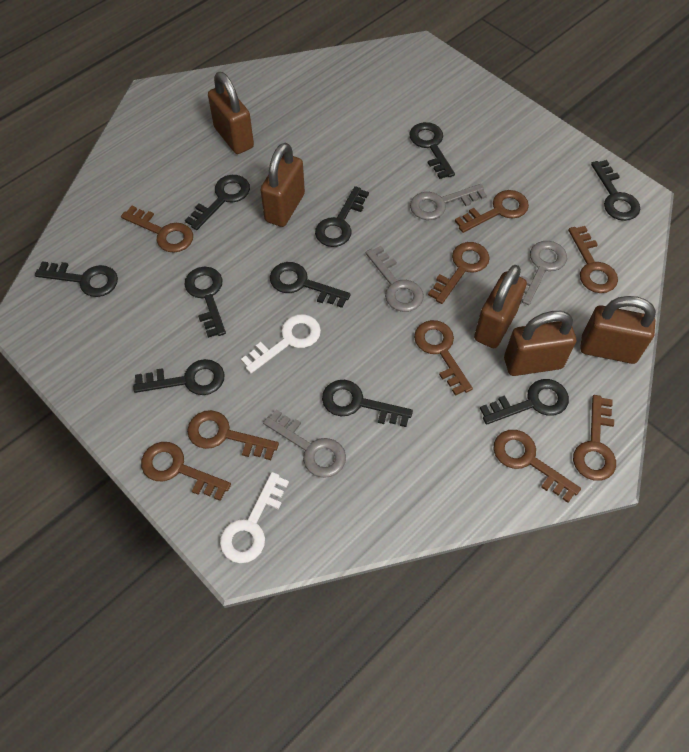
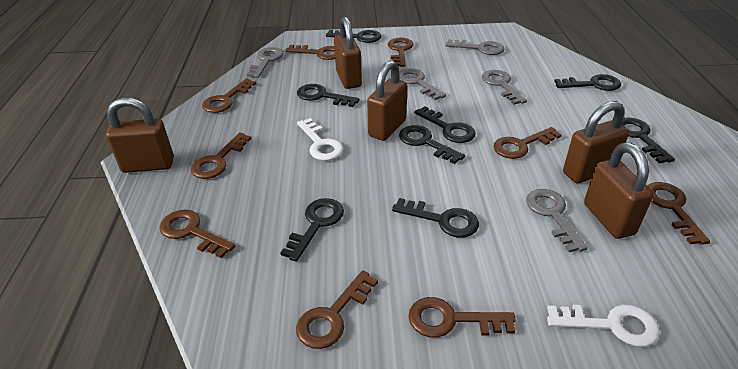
black key: [35,261,118,297] [133,359,225,395] [185,175,250,230] [185,267,226,338] [270,262,351,308] [315,186,369,247] [322,380,413,427] [409,122,455,179] [480,379,569,425] [591,160,640,221] = 10 -> [280,198,344,262] [297,84,360,107] [326,30,381,43] [392,198,479,238] [399,125,465,164] [414,106,476,143] [554,74,621,91] [621,118,675,163] = 8
grey key: [263,409,346,478] [366,246,424,312] [410,184,487,220] [521,241,567,305] = 4 -> [247,47,283,78] [399,68,446,100] [445,39,504,55] [482,70,527,105] [526,189,588,252] = 5

